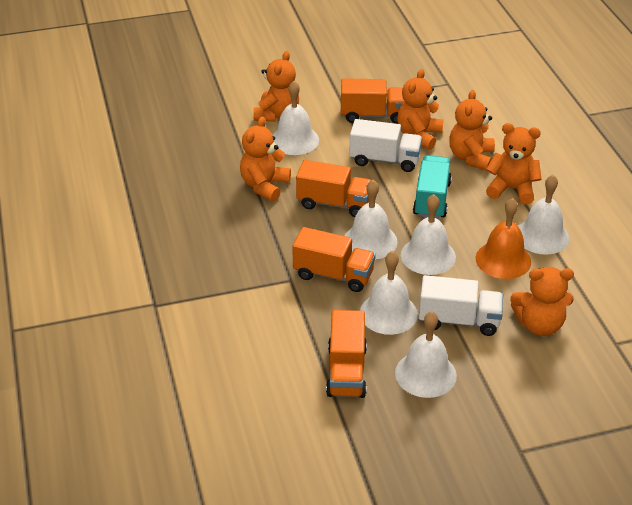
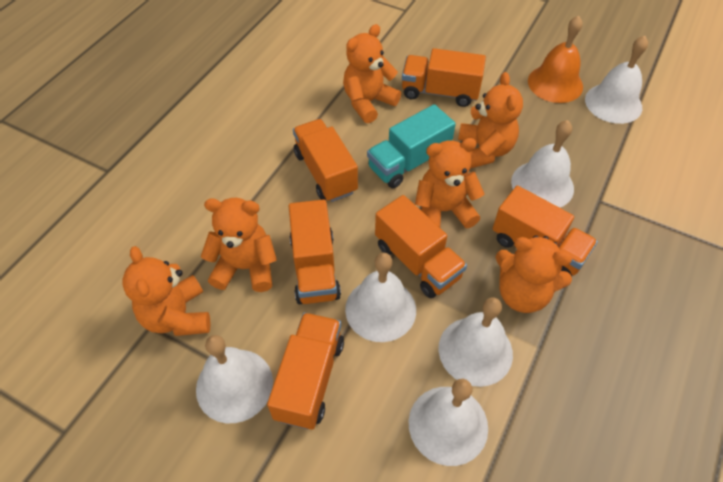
orange truck: [292,227,376,292] [296,160,371,217] [326,310,367,398] [341,78,405,124] = 4 -> [267,312,344,430] [289,199,341,304] [293,119,358,202] [375,195,467,298] [402,48,486,107] [492,186,598,276] = 6
white truck: [349,119,422,172] [419,275,503,336] = 2 -> none = 0

